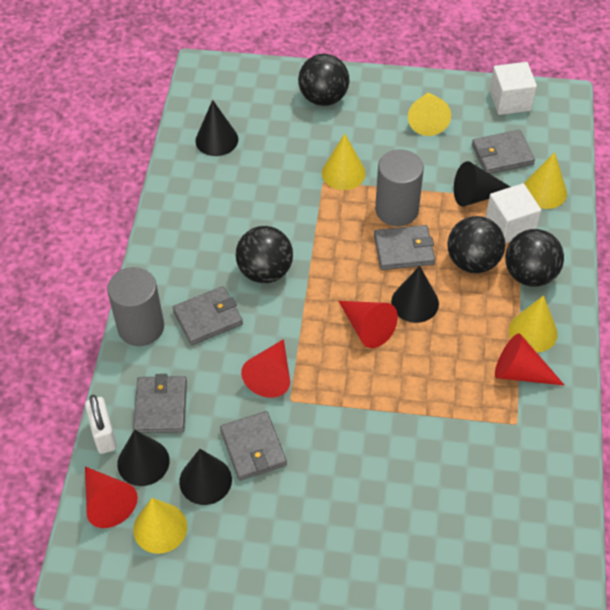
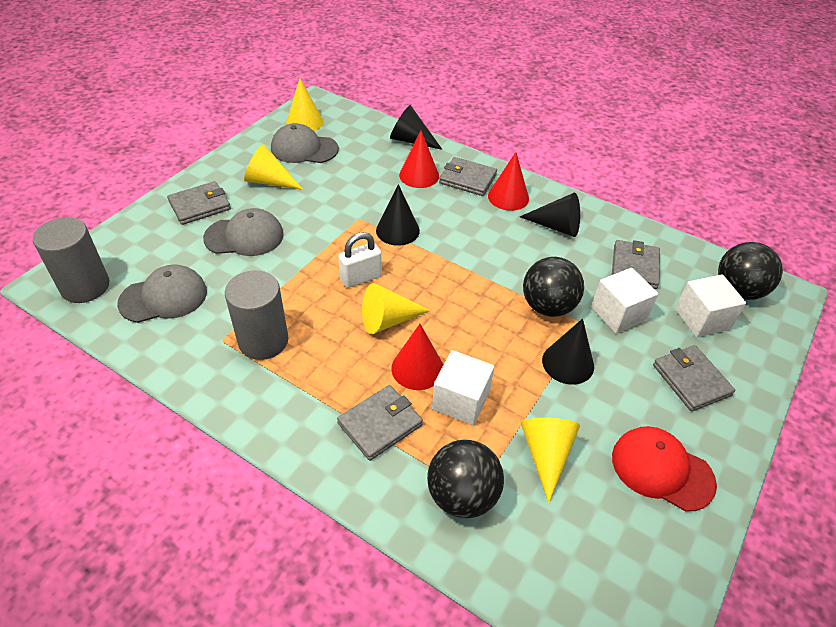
black ball: [236,226,293,283] [298,54,349,106] [447,216,505,273] [505,229,564,287] = 4 -> [427,440,504,518] [523,257,584,317] [718,242,783,300] = 3
black cone: [117,430,170,486] [179,449,232,505] [195,100,238,156] [391,266,439,323] [454,161,510,207] = 5 -> [376,184,420,246] [390,105,443,150] [520,193,580,237] [542,318,594,385] = 4
grey cap: none = 0 -> [117,264,207,323] [203,208,284,256] [271,123,339,163] = 3
red cap: none = 0 -> [612,426,717,512] = 1
red cone: [85,467,138,528] [241,339,290,398] [339,301,398,348] [495,333,565,386] = 4 -> [391,324,443,390] [399,131,439,188] [488,152,529,211] = 3
white cube: [486,183,541,243] [490,62,537,115] = 2 -> [432,350,494,425] [591,268,658,334] [675,274,746,337] = 3
yellow cone: [133,498,187,554] [322,134,366,190] [408,93,451,136] [509,295,558,353] [524,152,567,209] = 5 -> [244,144,303,190] [286,78,323,131] [362,283,431,334] [521,418,580,503] = 4

